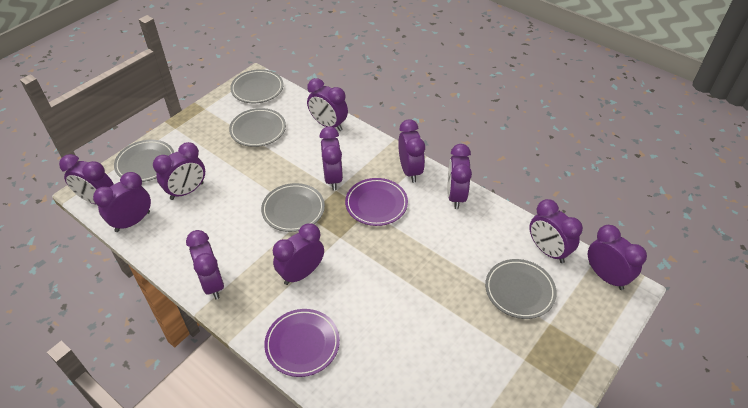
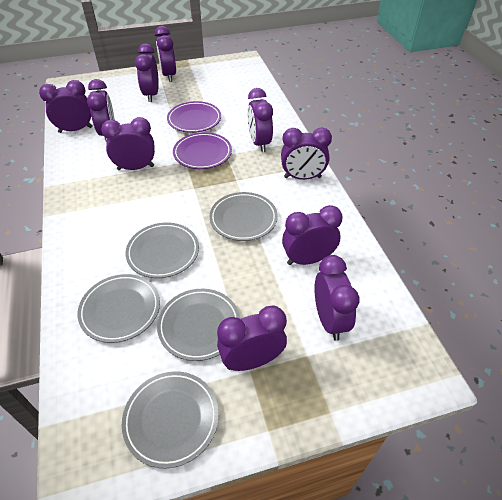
purple clock: [59,154,114,204] [93,172,151,232] [153,142,205,200] [186,230,224,299] [273,223,324,285] [307,78,348,131] [320,127,343,191] [398,120,425,183] [448,144,472,209] [529,199,583,263] [588,225,647,290] = 11 -> [39,80,93,133] [87,79,115,142] [101,117,155,170] [135,43,159,102] [155,26,176,82] [217,305,287,371] [247,88,273,152] [281,127,332,180] [282,205,343,265] [314,255,359,341] = 10

